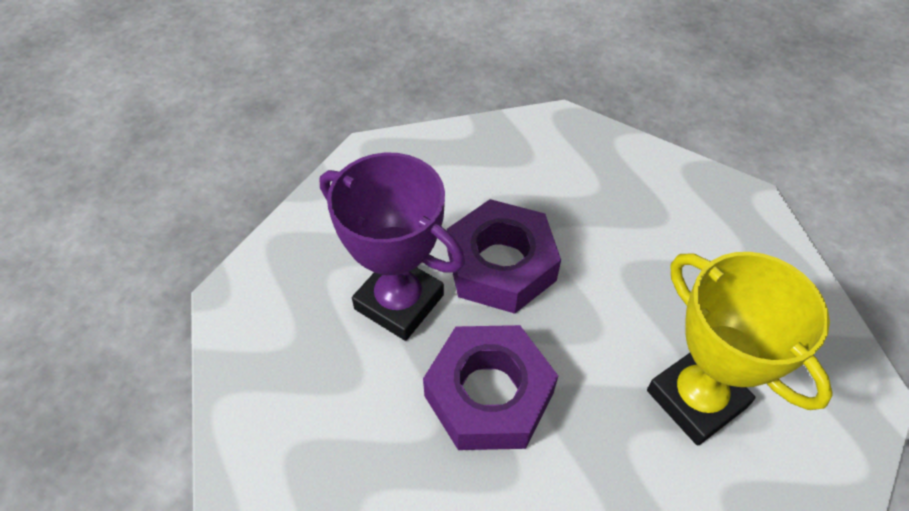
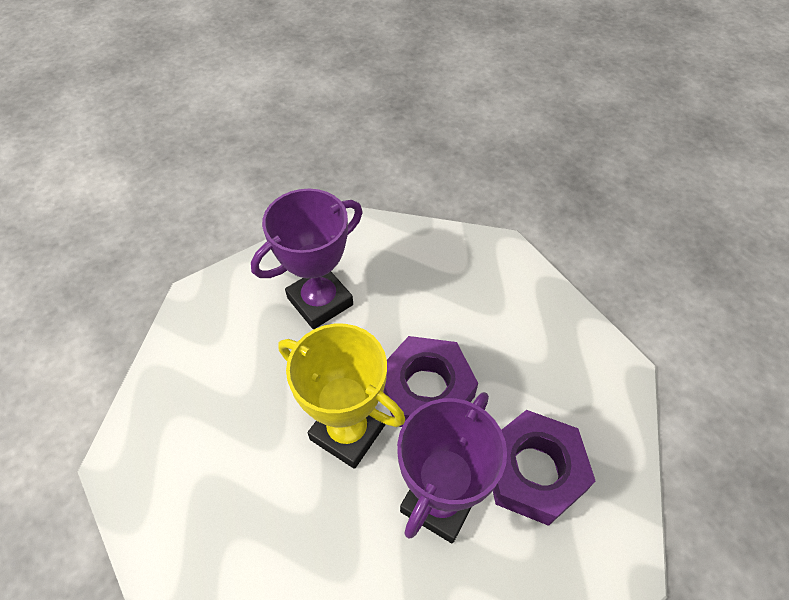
purple trophy: [320,152,465,341] = 1 -> [251,189,363,329] [397,392,507,543] = 2

